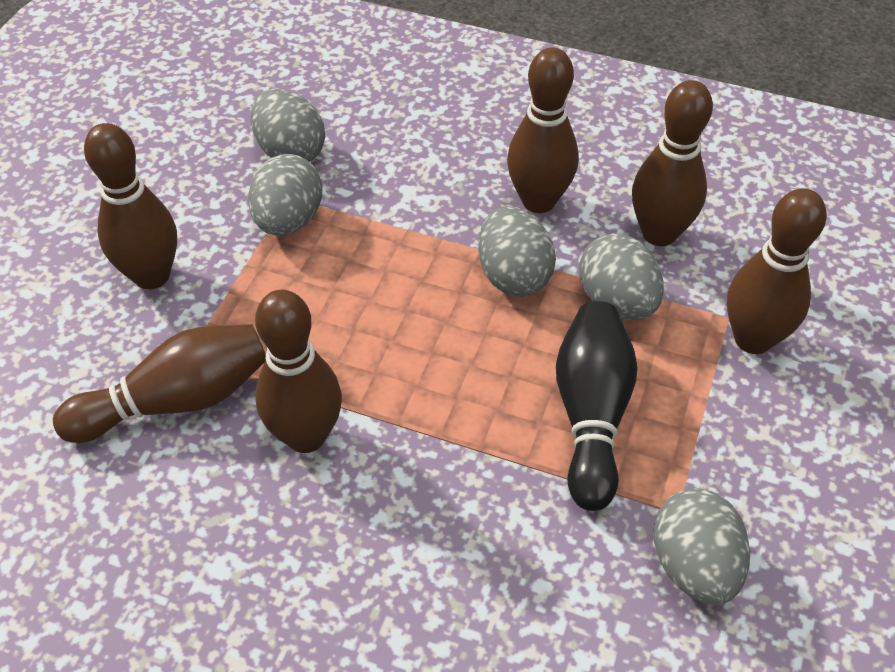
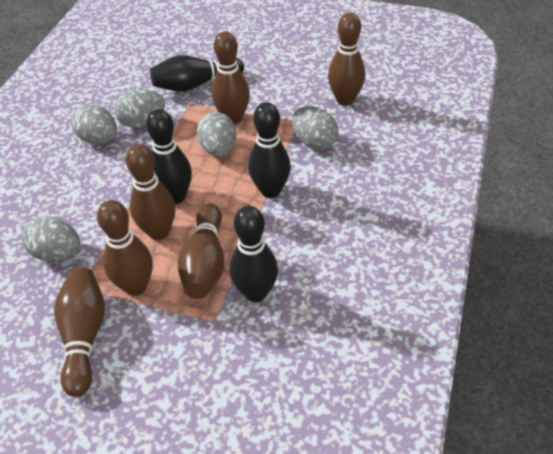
black bowling pin: [556,301,638,511] = 1 -> [146,109,192,204] [150,55,244,92] [230,206,278,302] [248,102,291,198] = 4

